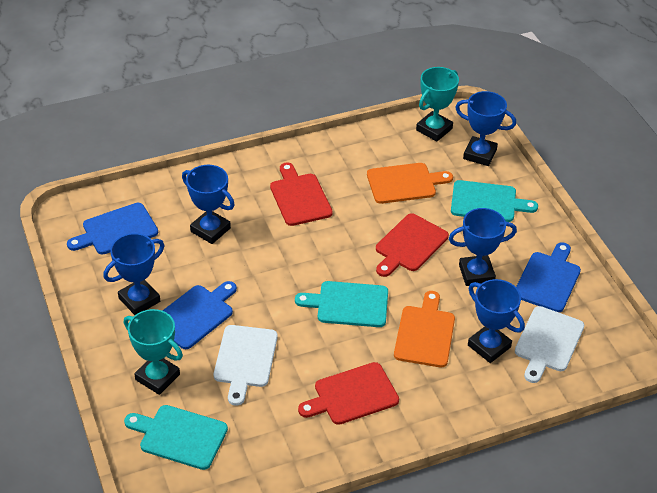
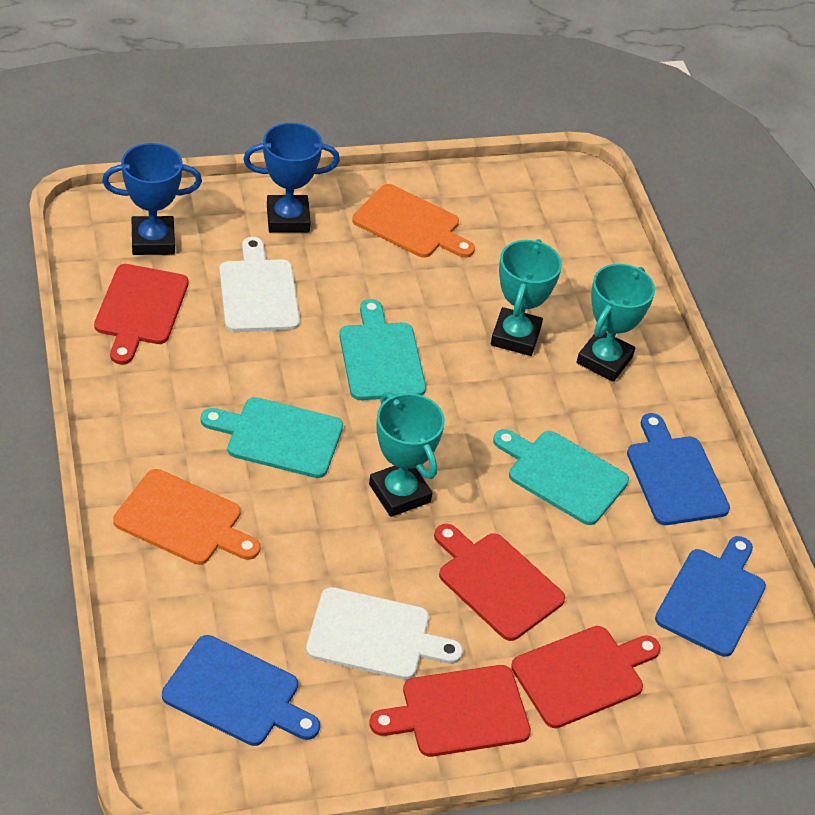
blue trophy: [103,233,164,315] [182,165,235,244] [449,208,517,286] [455,91,516,166] [468,279,525,363] = 5 -> [102,143,202,255] [243,123,340,232] = 2
red cutting board: [270,162,333,226] [298,362,399,425] [376,213,449,277] = 3 -> [94,264,188,364] [369,665,531,757] [434,524,565,641] [511,626,661,728] = 4
turquoise trophy: [124,309,183,395] [416,67,459,142] = 2 -> [369,392,445,517] [491,239,562,356] [577,264,655,382] = 3

